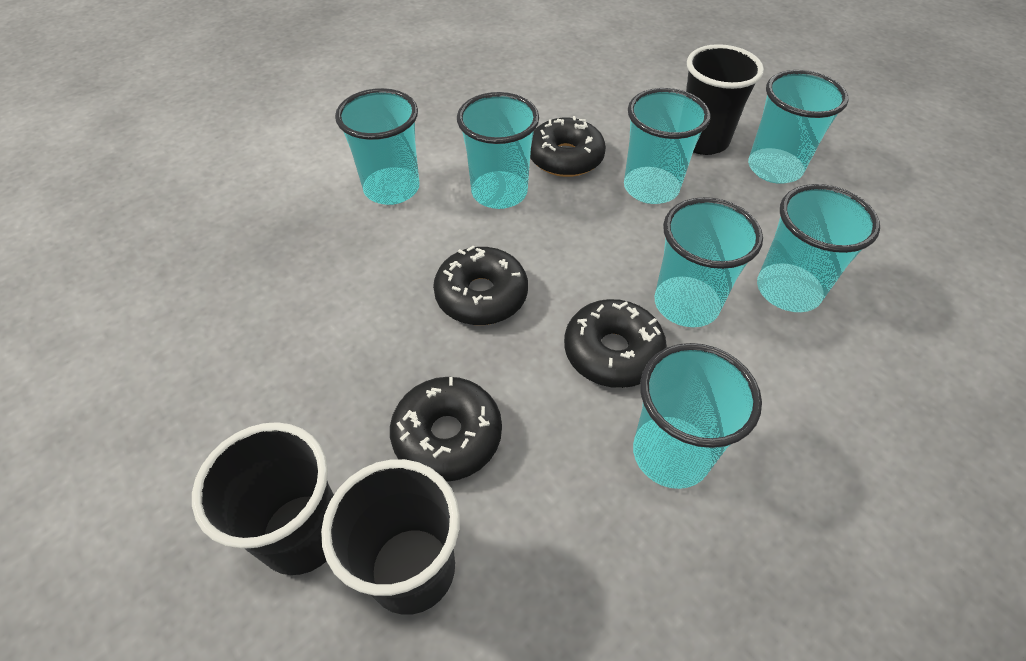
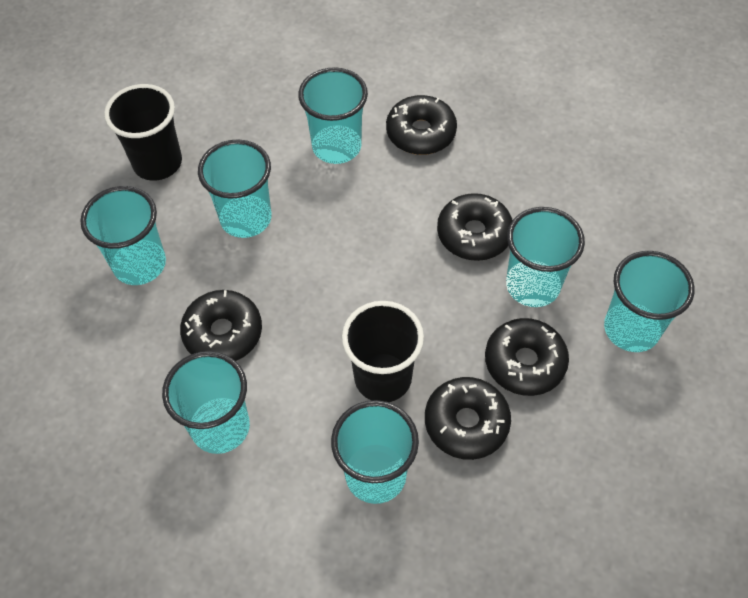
black cup: [192,422,334,575] [321,459,460,615] [686,44,764,155] = 3 -> [104,84,182,181] [342,301,424,402] = 2
black donut: [390,377,502,482] [433,246,528,325] [530,116,606,177] [564,299,667,388] = 4 -> [180,290,262,361] [386,95,457,155] [425,377,511,460] [437,193,512,261] [485,318,569,396] = 5

